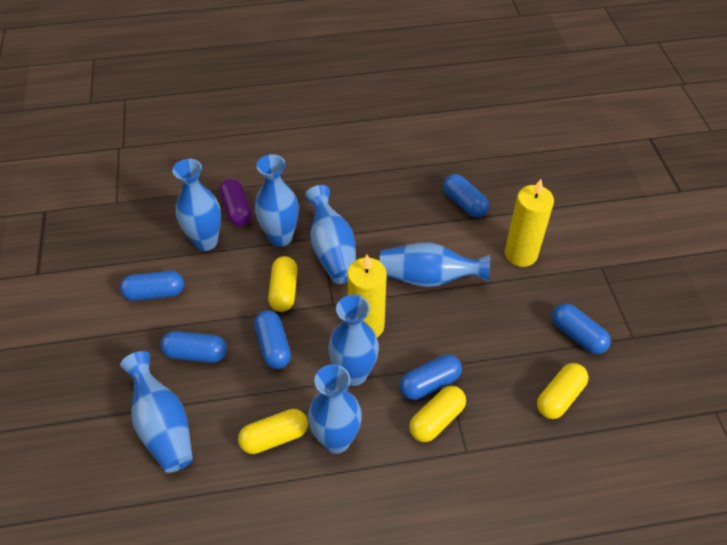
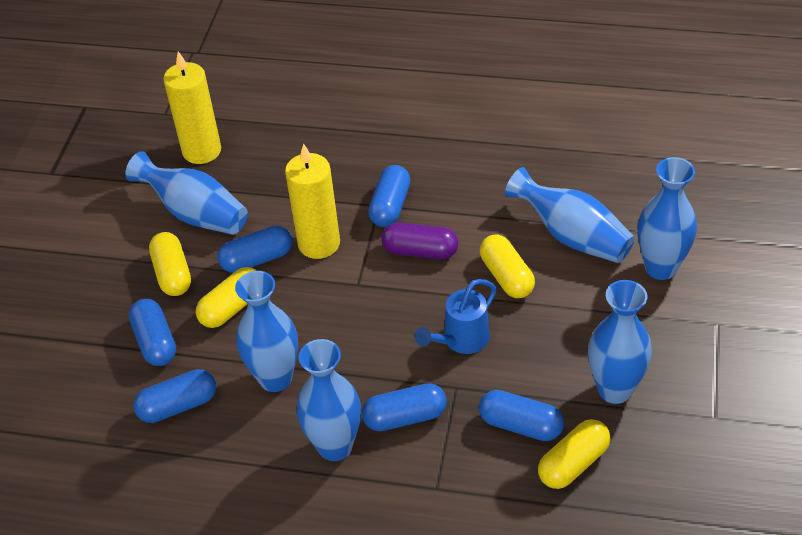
blue vase: [120,351,193,473] [172,159,221,251] [255,154,299,247] [305,185,356,284] [308,364,362,454] [328,295,379,386] [379,243,490,287] = 7 -> [125,151,248,235] [235,271,298,392] [297,339,361,461] [505,167,635,263] [588,280,652,404] [637,157,697,280] = 6
blue watering can: none = 0 -> [415,279,496,354] = 1

